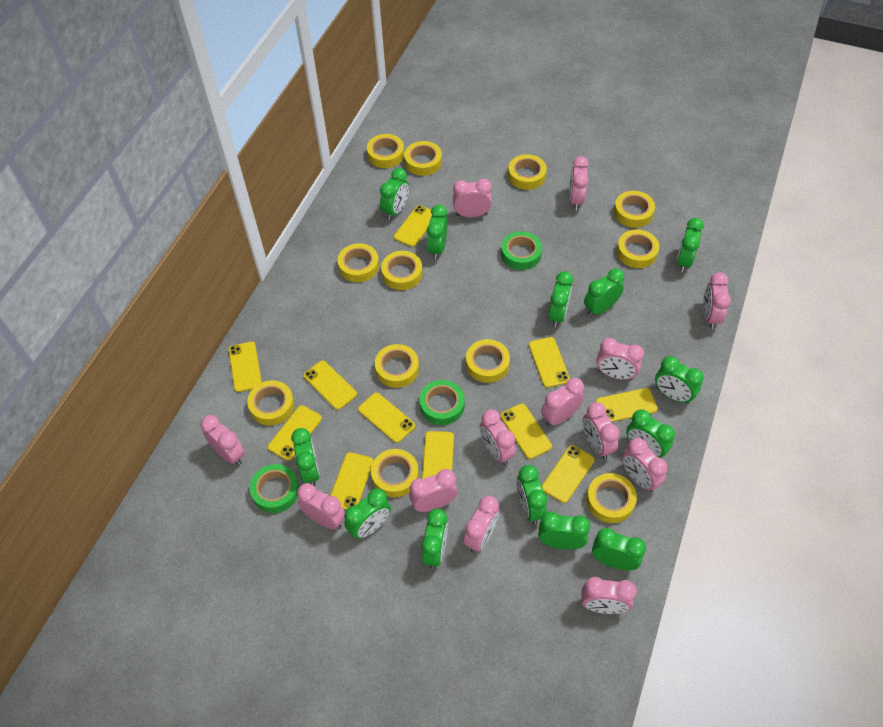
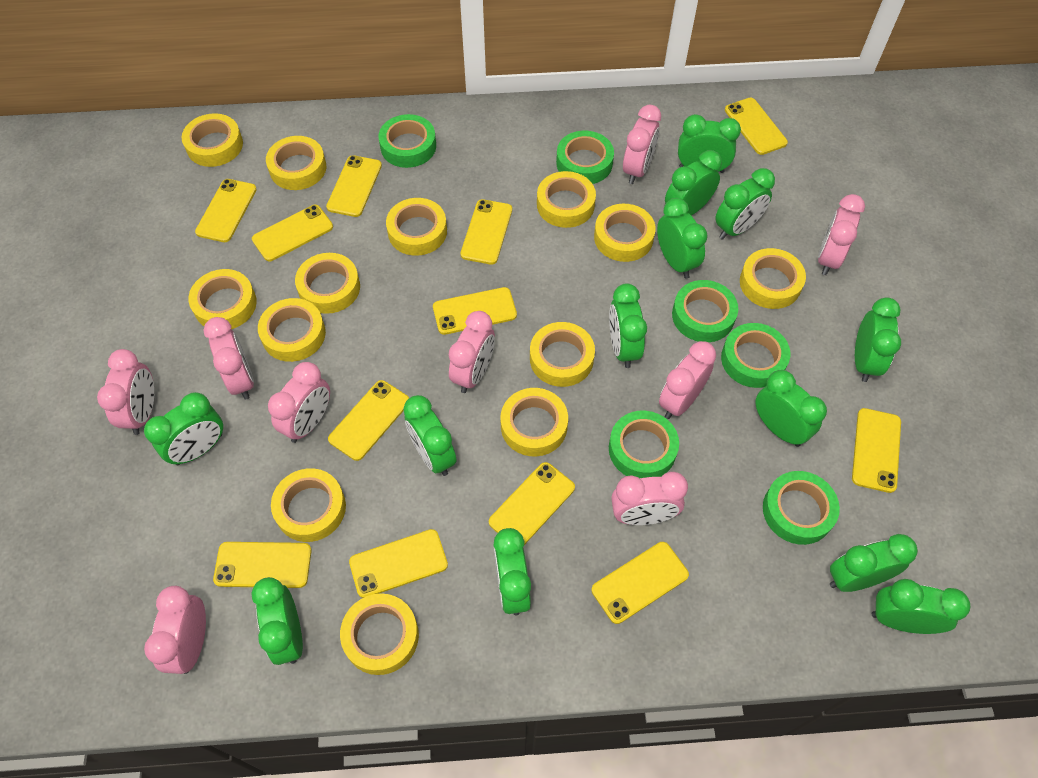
green tape: [250,464,299,513] [419,380,465,425] [501,231,542,270] = 3 -> [379,114,436,168] [556,131,614,184] [609,411,679,478] [672,280,738,342] [721,323,790,388] [763,471,840,545] = 6
pink clock: [201,415,245,465] [297,483,345,529] [409,469,458,512] [453,179,492,217] [464,496,500,553] [480,409,516,465] [541,378,584,426] [569,156,589,210] [581,577,637,614] [583,402,620,459] [596,338,644,380] [622,438,667,492] [703,272,731,329] = 13 -> [97,349,154,435] [144,586,206,674] [203,317,254,400] [268,362,330,443] [449,311,495,393] [611,472,688,525] [623,104,661,184] [659,341,716,419] [818,194,865,275] = 9
yellow phone: [228,342,262,392] [268,405,322,461] [303,361,357,410] [330,452,373,510] [358,393,415,443] [394,205,432,247] [422,431,454,479] [501,403,552,459] [529,337,570,388] [542,445,595,503] [596,388,658,422] = 11 -> [195,179,257,242] [213,542,311,588] [252,205,333,261] [326,155,382,217] [328,380,409,461] [349,529,448,598] [433,287,517,335] [460,199,512,265] [489,462,575,545] [591,542,689,624] [725,98,788,155] [852,408,901,493] = 12
yellow tape: [247,380,294,426] [338,243,379,282] [367,134,404,168] [371,449,419,497] [375,344,419,388] [381,251,423,290] [404,141,442,176] [466,339,510,383] [508,154,547,190] [586,473,637,523] [614,191,655,228] [617,230,659,268] = 12 -> [181,113,243,167] [188,269,257,329] [258,298,326,362] [266,136,326,190] [271,468,346,542] [295,253,360,314] [340,594,419,675] [386,198,447,256] [500,388,568,456] [530,322,595,387] [537,171,596,228] [594,204,656,262] [740,248,806,309] = 13

